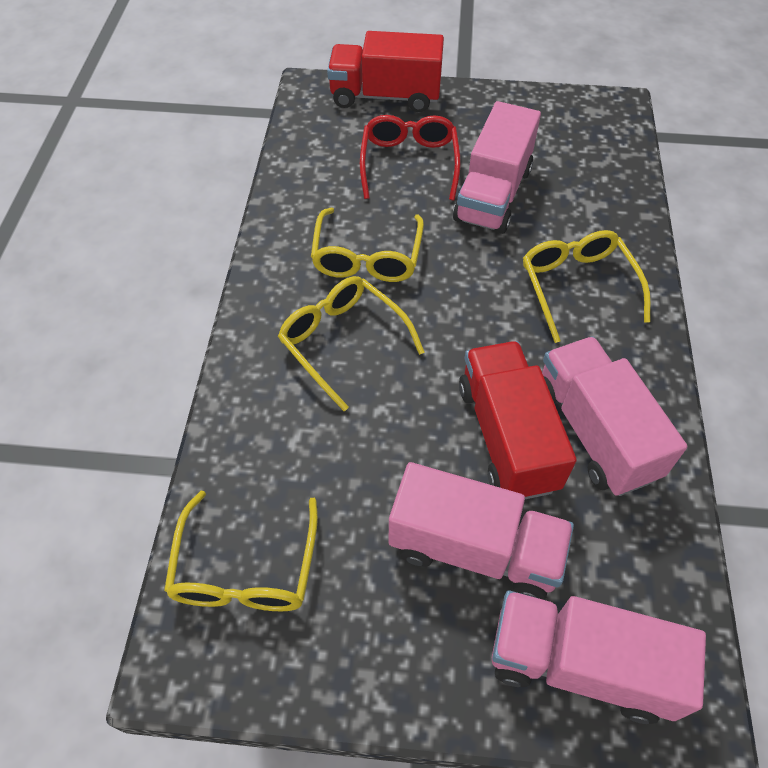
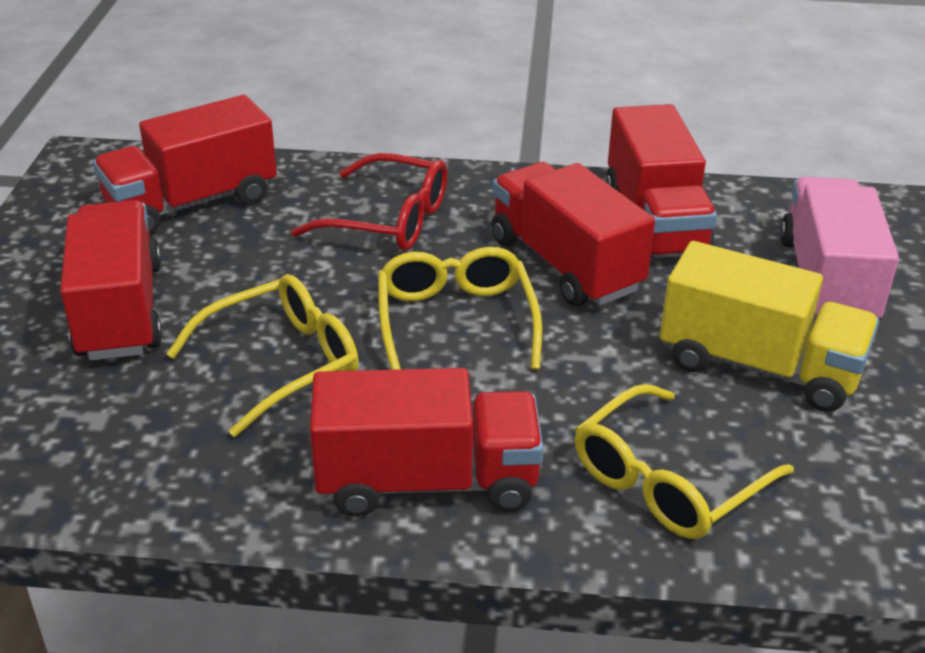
pink truck: [388,462,574,600] [453,101,541,234] [492,591,706,724] [542,336,687,496] = 4 -> [780,177,899,321] = 1
red truck: [327,31,444,112] [459,341,577,499] = 2 -> [60,200,162,361] [93,95,277,235] [310,368,544,517] [491,162,655,306] [605,104,717,259] = 5
yellow glasses: [164,491,318,611] [278,276,425,411] [311,208,424,282] [523,230,650,343] = 4 -> [167,274,359,437] [378,247,542,370] [575,384,794,539] = 3
yellow truck: none = 0 -> [660,241,879,412] = 1

